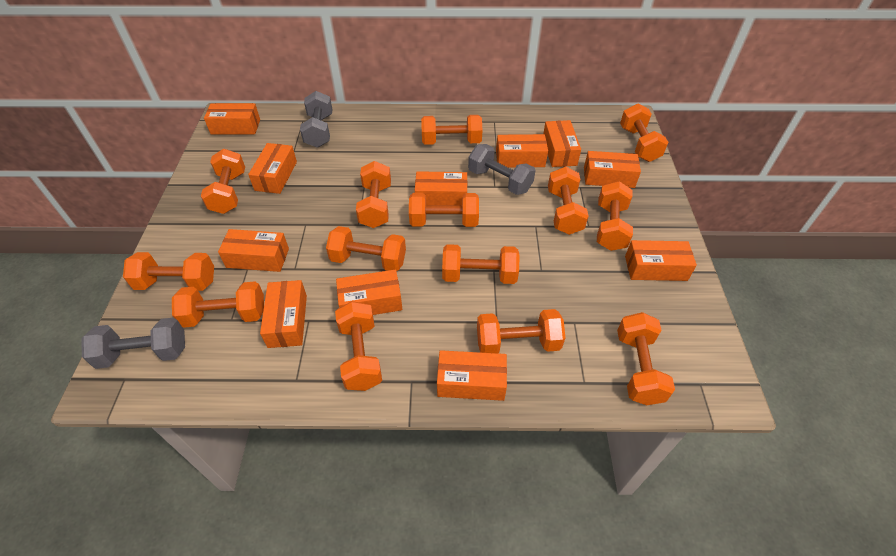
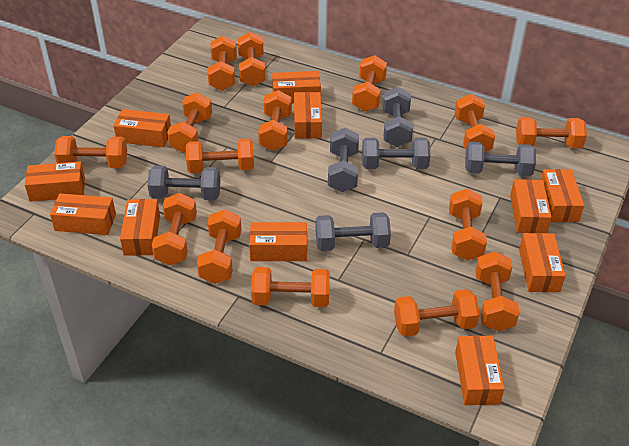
grey dumbbell: [81,317,185,369] [300,91,332,148] [468,144,536,195] = 3 -> [147,165,220,200] [316,212,391,251] [328,128,359,192] [362,138,431,169] [383,87,413,147] [465,142,536,176] = 6
orange dumbbell: [123,252,214,291] [172,281,264,328] [201,149,245,214] [326,226,406,271] [335,301,382,391] [356,161,391,228] [409,193,479,227] [421,115,482,145] [442,244,520,284] [477,309,565,353] [548,167,589,235] [597,181,633,251] [617,312,675,405] [620,103,668,162] = 14 -> [54,136,127,168] [152,193,197,265] [167,92,212,153] [186,139,254,173] [197,209,241,284] [208,36,237,91] [238,32,265,87] [251,267,330,307] [258,90,292,151] [352,55,387,112] [394,289,480,337] [449,189,487,261] [455,94,495,152] [475,251,520,331] [516,117,587,148] = 15

